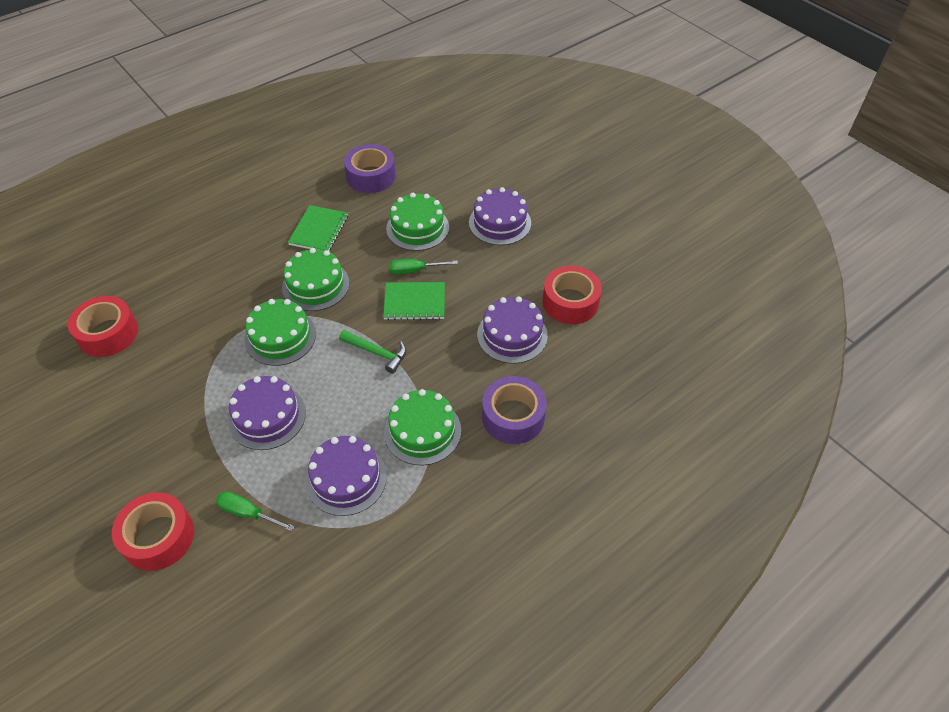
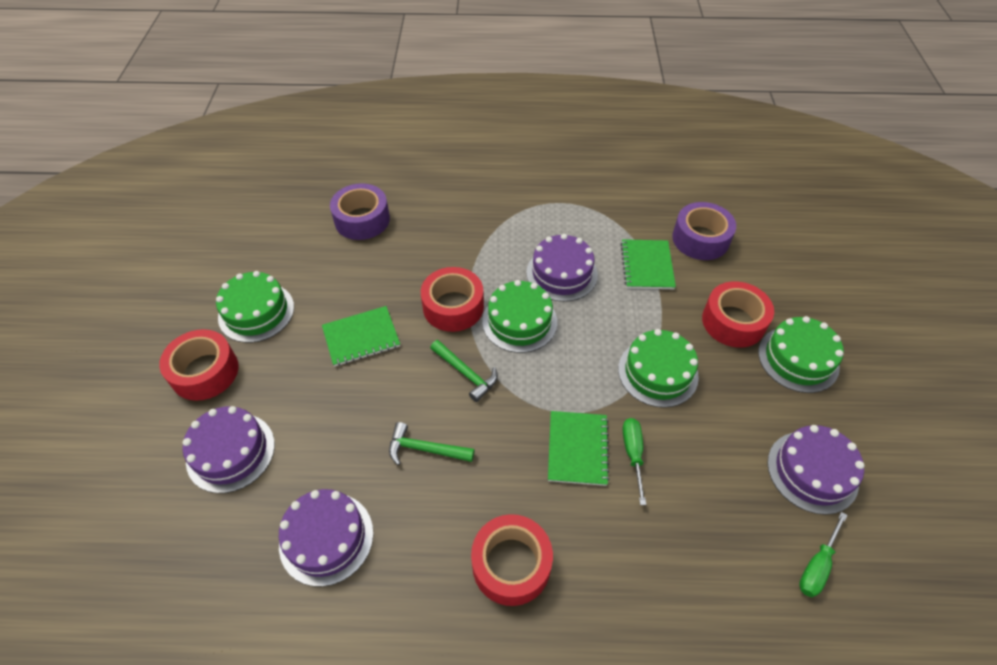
green hammer: [339,330,406,374] = 1 -> [389,422,475,465] [430,340,498,402] = 2
green notebook: [288,205,348,251] [383,282,445,320] = 2 -> [322,306,400,367] [548,411,610,486] [621,239,676,289] = 3
red tape: [68,296,138,357] [112,492,194,571] [542,266,602,324] = 3 -> [159,329,239,401] [421,267,484,332] [471,514,553,606] [702,281,774,348] = 4

